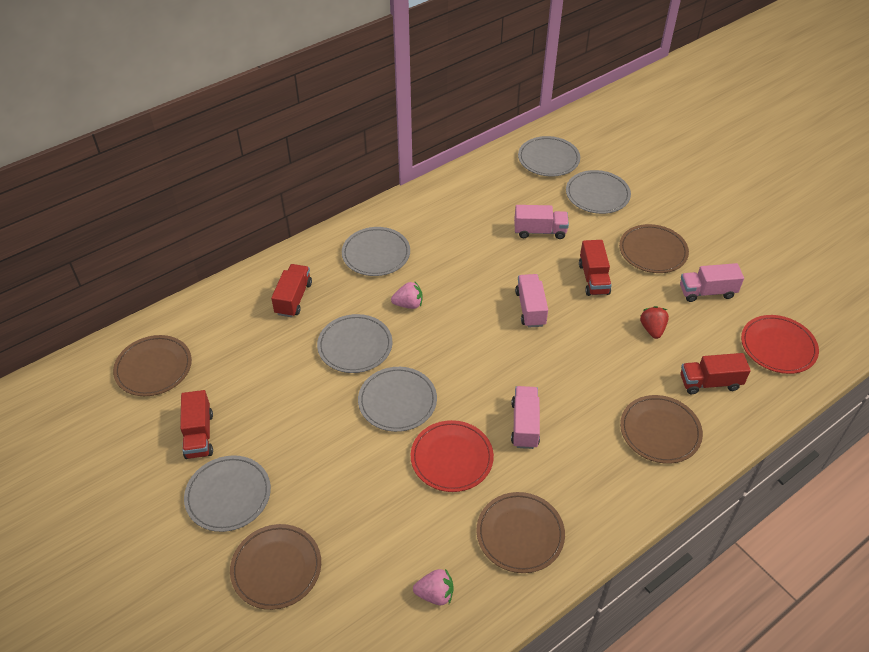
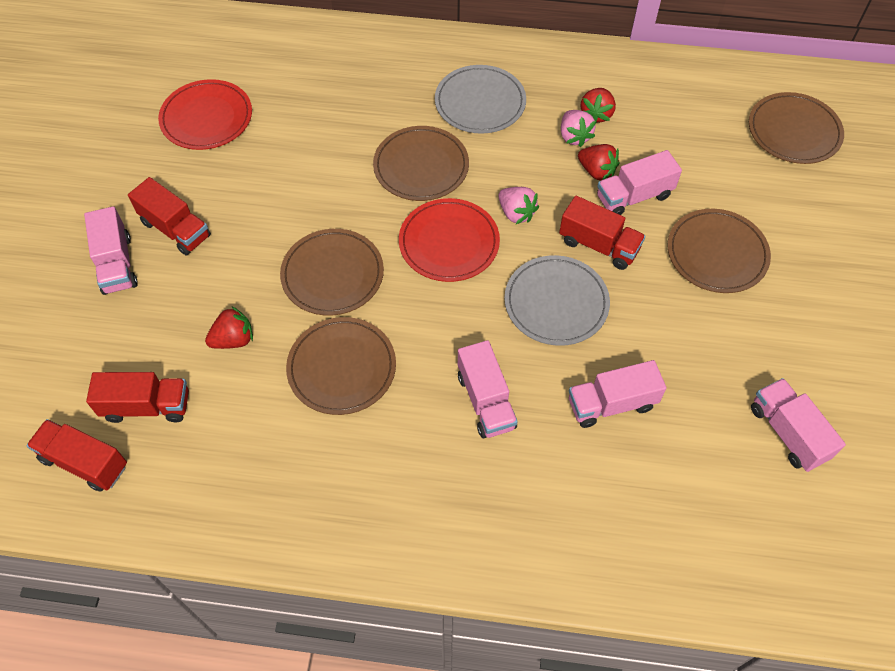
grey plate: [184,455,271,532] [317,314,392,373] [342,227,410,276] [358,367,437,432] [518,136,580,176] [566,170,631,214] = 6 -> [435,65,526,134] [504,255,610,346] = 2
pink truck: [511,386,540,449] [514,205,569,239] [515,274,548,328] [680,263,744,302] = 4 -> [84,206,138,295] [458,340,518,438] [569,360,666,428] [597,150,682,215] [751,378,846,472] = 5
red strawberry: [640,306,669,339] = 1 -> [205,306,253,349] [578,144,620,180] [581,88,616,124] = 3

